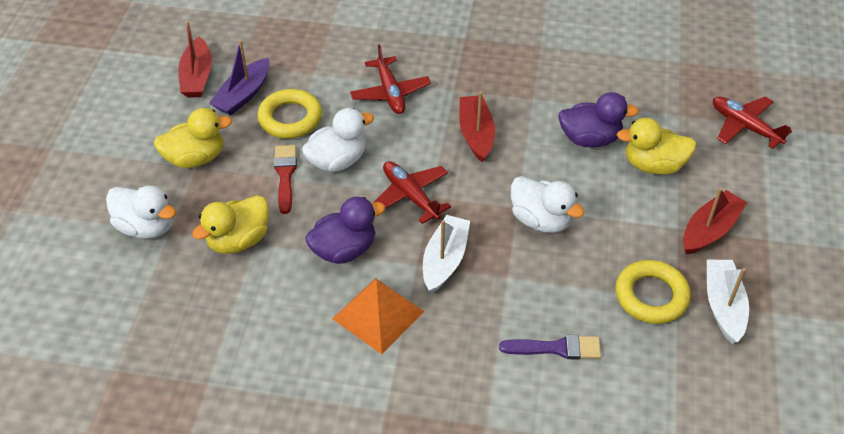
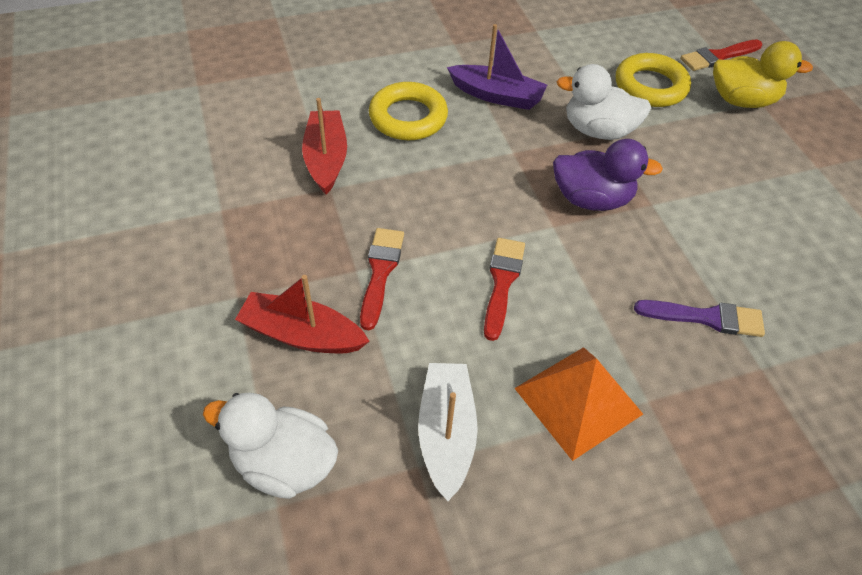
purple duck: [305,197,385,264] [558,92,639,147] = 2 -> [553,139,663,211] = 1
red boat: [178,21,212,98] [459,91,495,162] [683,188,747,255] = 3 -> [235,275,370,353] [302,98,347,195] = 2
red brush: [274,145,297,214] = 1 -> [360,228,404,330] [484,238,525,341] [680,39,762,71] = 3
red plane: [350,44,431,114] [374,161,451,224] [713,97,792,149] = 3 -> none = 0
white boat: [423,215,470,293] [707,260,749,344] = 2 -> [418,363,478,501] = 1
white duck: [106,186,176,239] [302,108,374,172] [511,176,584,233] = 3 -> [203,393,338,499] [557,64,651,140] = 2
yellow duck: [153,108,232,168] [192,195,269,254] [617,118,696,174] = 3 -> [713,41,813,108] = 1

